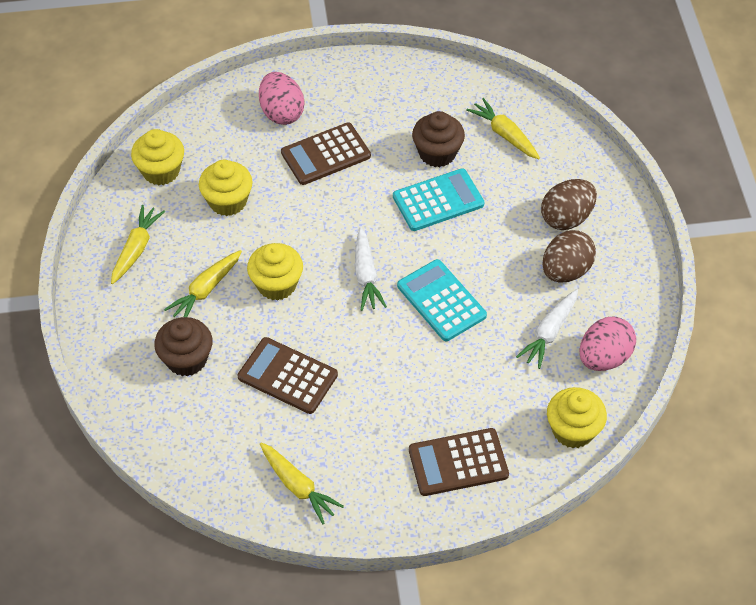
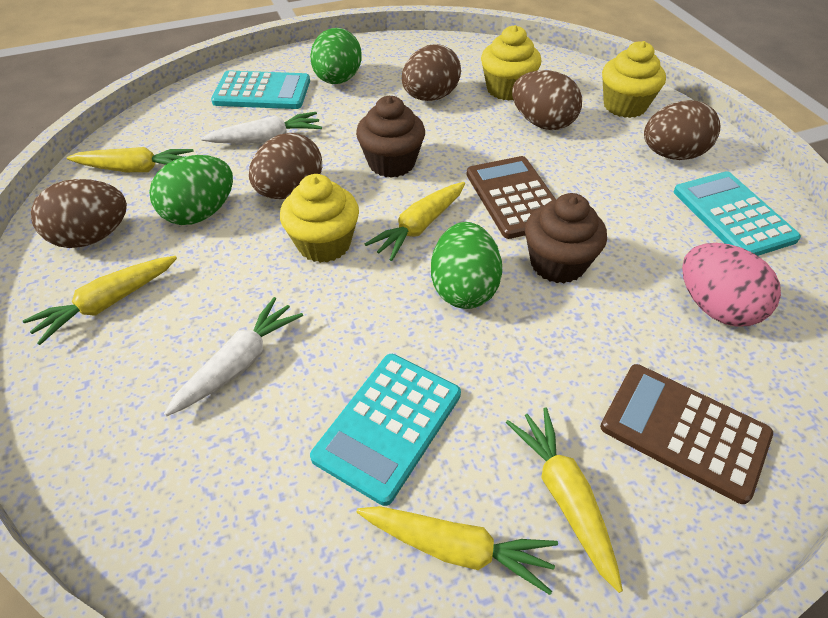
brown calculator: [238,337,338,414] [281,123,371,185] [409,428,509,496] = 3 -> [466,156,556,239] [600,364,773,504] = 2
brown egg: [541,179,597,230] [542,230,596,283] = 2 -> [31,179,127,248] [249,133,322,199] [402,44,461,101] [512,70,582,130] [644,100,721,160] = 5
green egg: none = 0 -> [149,155,233,225] [310,28,362,84] [431,222,503,309] = 3
pink egg: [259,72,304,125] [579,317,636,371] = 2 -> [682,243,781,327] = 1
turquoise calculator: [393,169,484,231] [397,259,487,341] = 2 -> [211,70,310,109] [310,354,461,506] [674,171,801,256] = 3
yellow carrot: [111,205,165,284] [164,250,242,317] [260,443,344,524] [466,98,540,159] = 4 -> [23,256,177,345] [67,147,194,172] [356,506,558,595] [365,182,465,261] [506,407,623,593] = 5
yellow cupcake: [131,129,184,185] [199,160,253,216] [247,243,303,301] [547,387,607,448] = 4 -> [280,174,359,263] [481,25,541,101] [602,41,666,118] = 3

